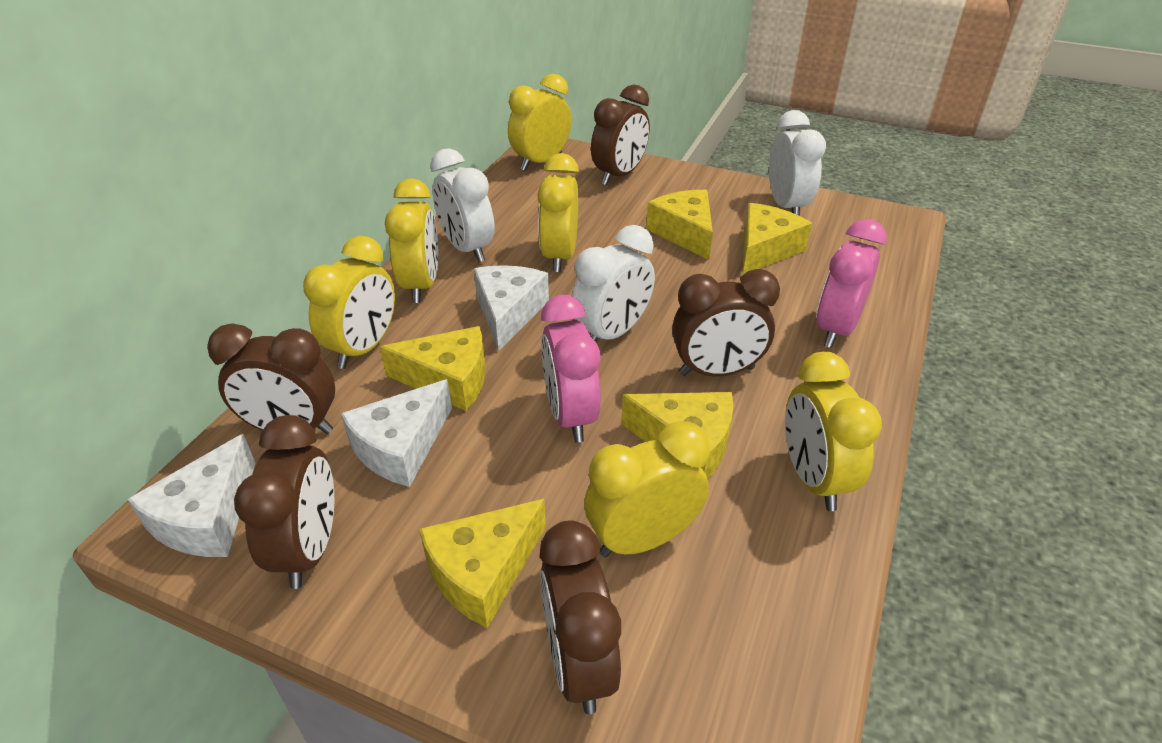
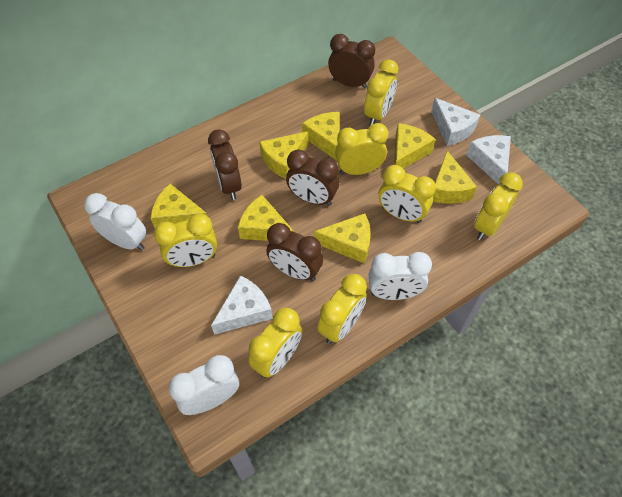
brown clock: [207,323,335,434] [234,415,334,589] [539,520,621,714] [591,85,650,185] [672,269,780,376] = 5 -> [208,129,242,200] [266,223,323,281] [286,150,339,206] [328,34,375,89] = 4
pink clock: [541,295,601,442] [816,219,887,348] = 2 -> none = 0
yellow cheese: [380,326,485,411] [419,499,546,628] [621,392,733,479] [646,190,713,260] [743,203,812,275] = 5 -> [151,184,207,228] [238,195,294,241] [259,131,309,179] [302,112,340,161] [314,213,371,263] [394,123,436,169] [433,151,477,204] = 7
yellow clock: [303,236,395,369] [385,178,438,303] [508,74,572,171] [537,153,579,272] [584,421,710,558] [785,352,882,511] = 6 -> [154,214,217,267] [249,308,302,378] [317,274,367,344] [335,123,389,175] [364,59,399,126] [378,165,436,223] [474,172,523,240] = 7

